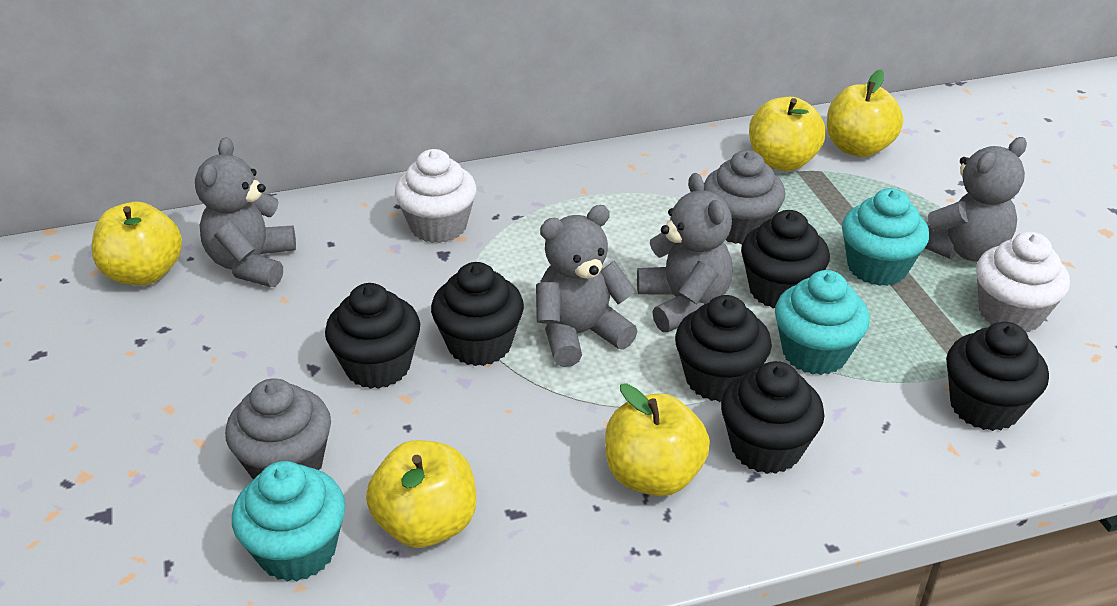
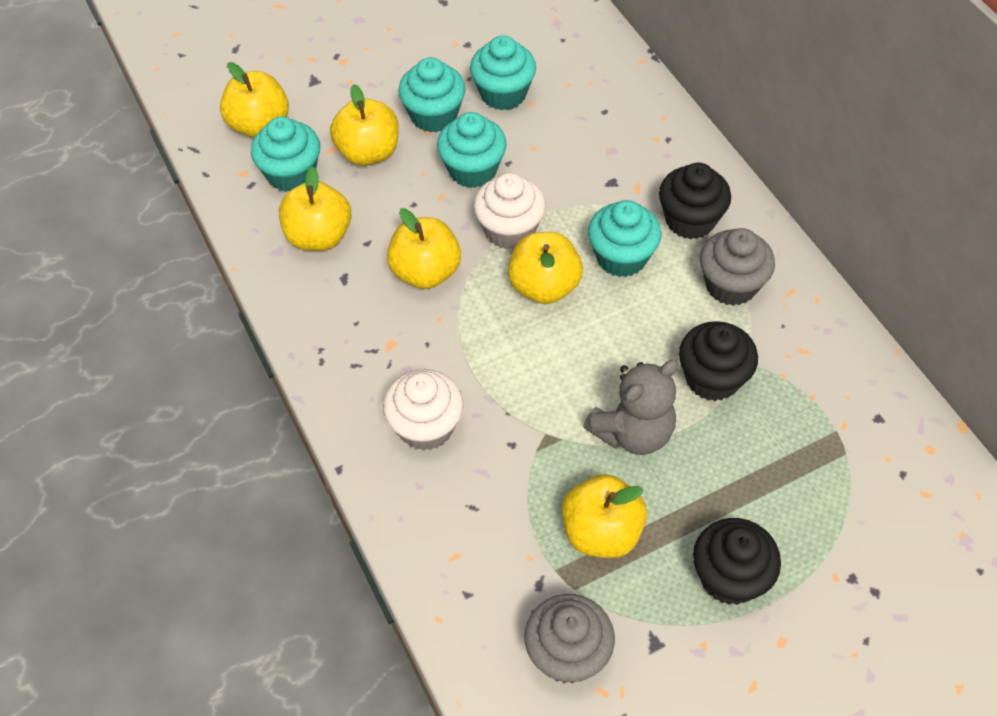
black cupcake: [325,283,420,389] [431,262,524,366] [675,295,772,402] [721,361,824,474] [741,210,830,308] [946,322,1049,431] = 6 -> [659,163,731,239] [679,321,758,401] [693,518,781,605] = 3
grey teddy bear: [195,137,296,287] [536,205,637,367] [637,173,732,332] [925,137,1027,262] = 4 -> [583,360,679,455] = 1
turquoise cupcake: [232,461,345,582] [775,270,870,375] [842,188,929,286] = 3 -> [251,116,320,192] [398,57,466,133] [437,112,507,188] [470,35,536,110] [588,200,662,277] = 5
yellow apple: [91,201,182,285] [366,440,476,548] [605,383,710,496] [749,97,826,171] [827,70,903,157] = 5 -> [220,62,289,137] [279,166,352,251] [330,84,399,166] [387,208,461,289] [508,232,583,304] [562,474,647,558] = 6

